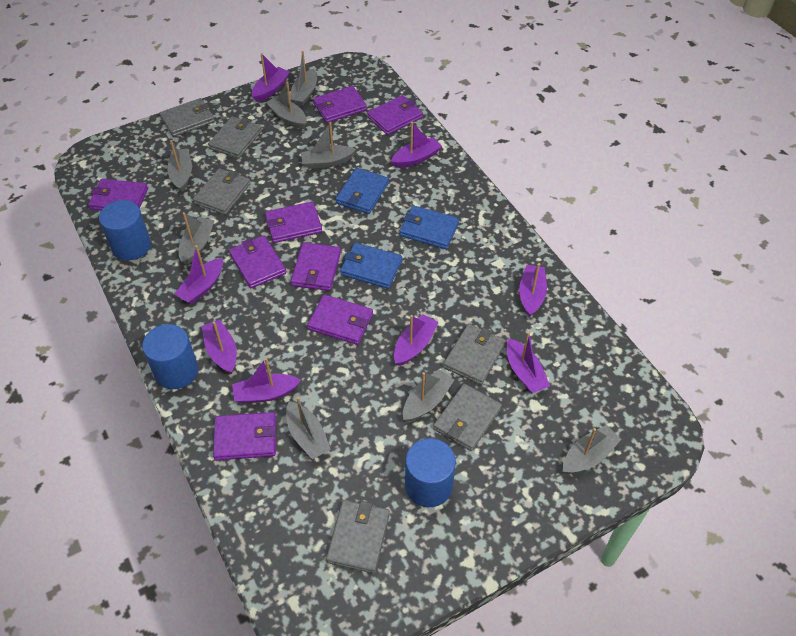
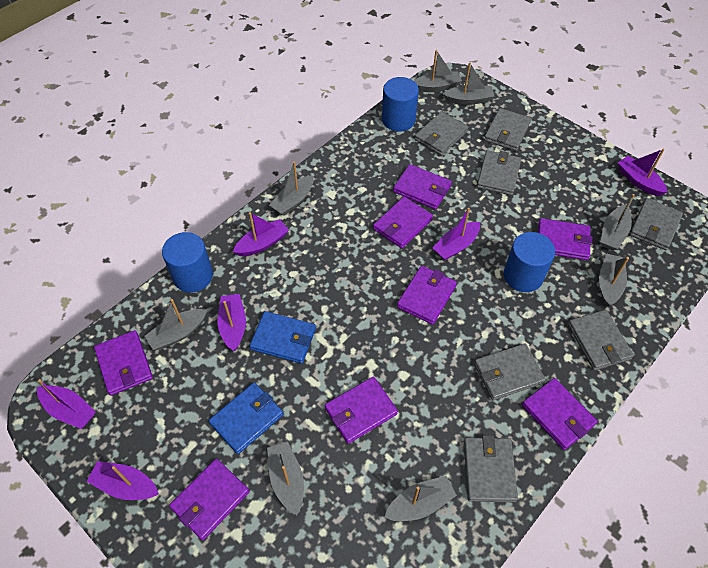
blue wallet: [336,168,389,214] [340,243,402,289] [400,206,459,249] = 3 -> [209,383,283,454] [250,311,316,364] = 2
grey wallet: [160,98,215,137] [193,168,251,215] [208,116,262,159] [326,500,390,573] [433,384,502,451] [443,324,506,385] = 6 -> [414,111,469,156] [464,435,518,502] [474,344,546,400] [477,150,521,196] [484,108,531,151] [568,310,634,370] [629,198,683,250] = 7
purple boat: [174,245,223,304] [202,319,237,374] [232,358,301,404] [252,53,290,102] [391,122,442,168] [394,314,439,366] [507,332,550,393] [519,263,547,317] = 8 -> [37,379,96,429] [87,461,159,500] [218,294,246,351] [233,212,289,256] [433,208,480,260] [618,149,667,196] = 6

